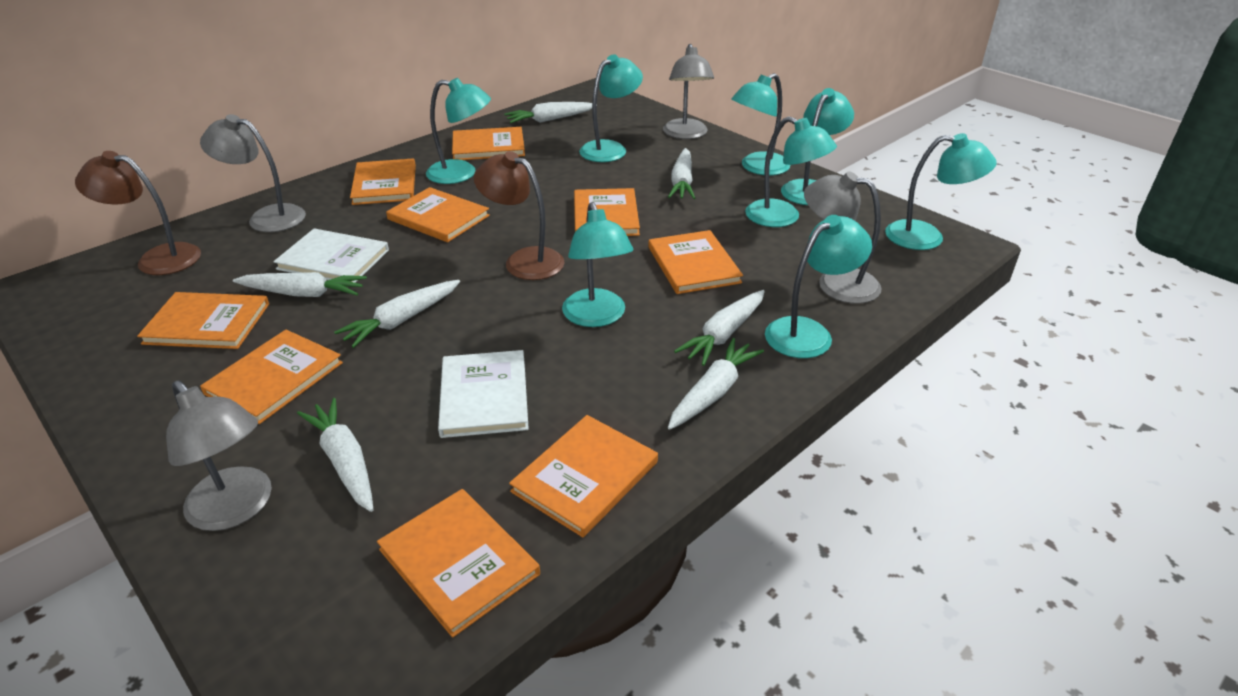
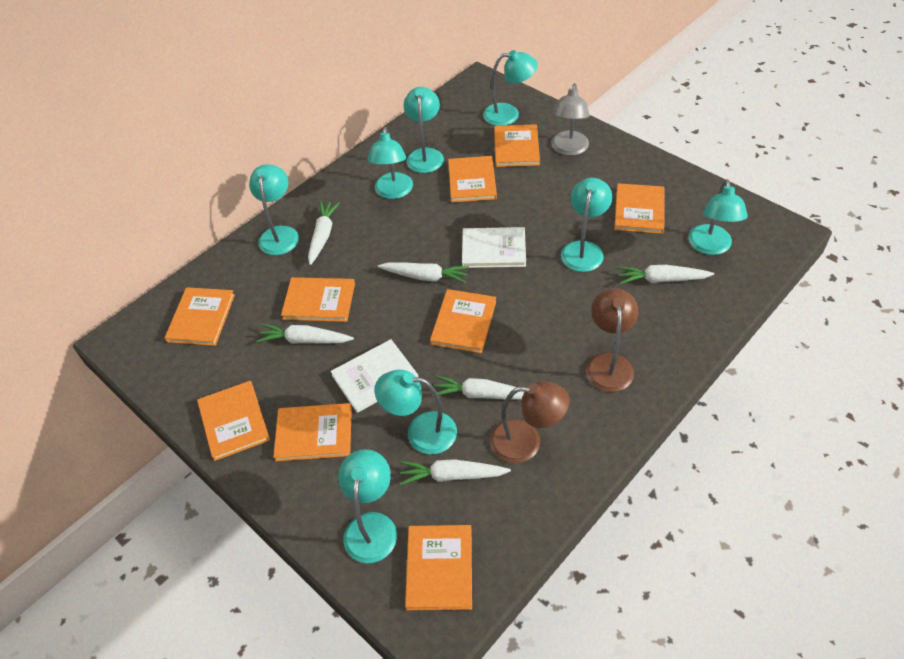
grey lamp: [166,380,272,531] [200,114,306,232] [663,44,714,139] [804,171,881,304] = 4 -> [551,83,590,156] = 1
white carrot: [233,272,367,297] [297,398,373,512] [334,280,460,348] [504,102,592,123] [668,148,695,199] [668,338,764,430] [674,290,765,366] = 7 -> [256,324,354,344] [308,201,340,265] [378,262,469,283] [399,459,511,485] [432,376,524,400] [618,265,714,284] = 6

